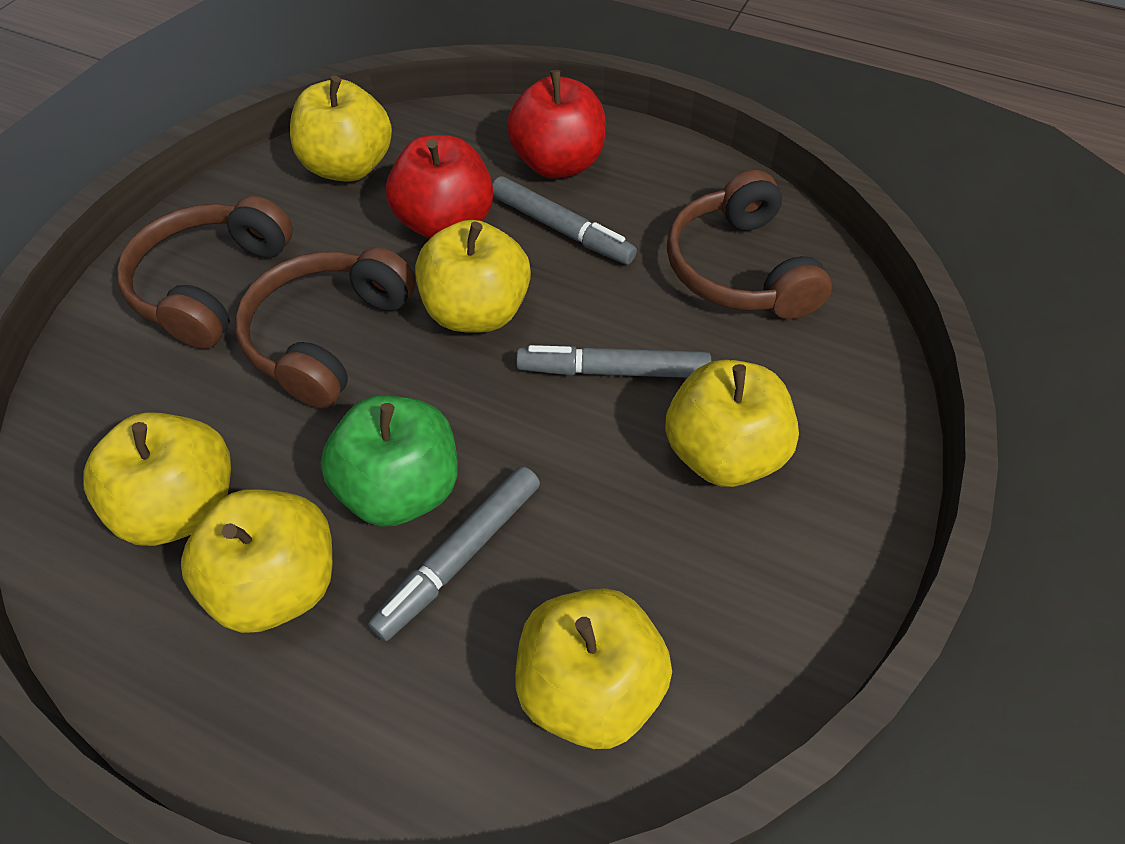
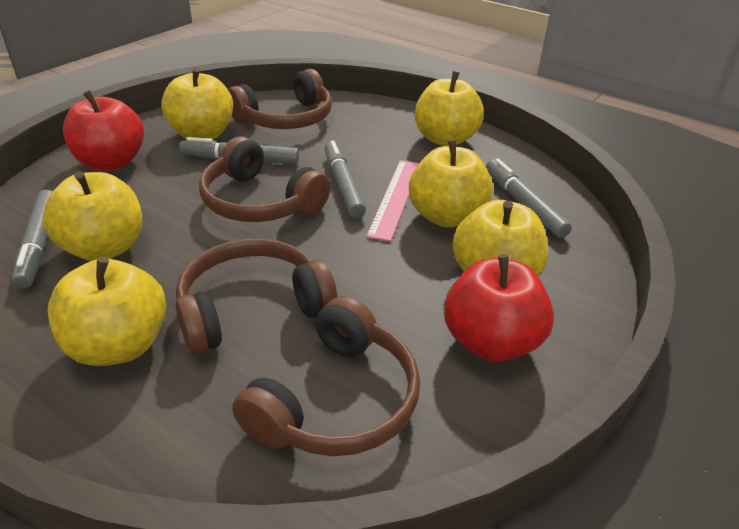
brown headphones: [117,196,293,349] [235,247,416,409] [667,170,832,319] = 3 -> [176,238,337,354] [199,136,330,222] [228,69,332,129] [232,296,420,456] = 4
green apple: [321,396,458,527] = 1 -> none = 0
grey marker: [368,466,540,641] [492,176,637,265] [516,345,712,378] = 3 -> [12,190,53,289] [179,137,299,164] [325,140,366,218] [486,158,572,238] = 4
pink ruler: none = 0 -> [366,160,419,242] = 1

